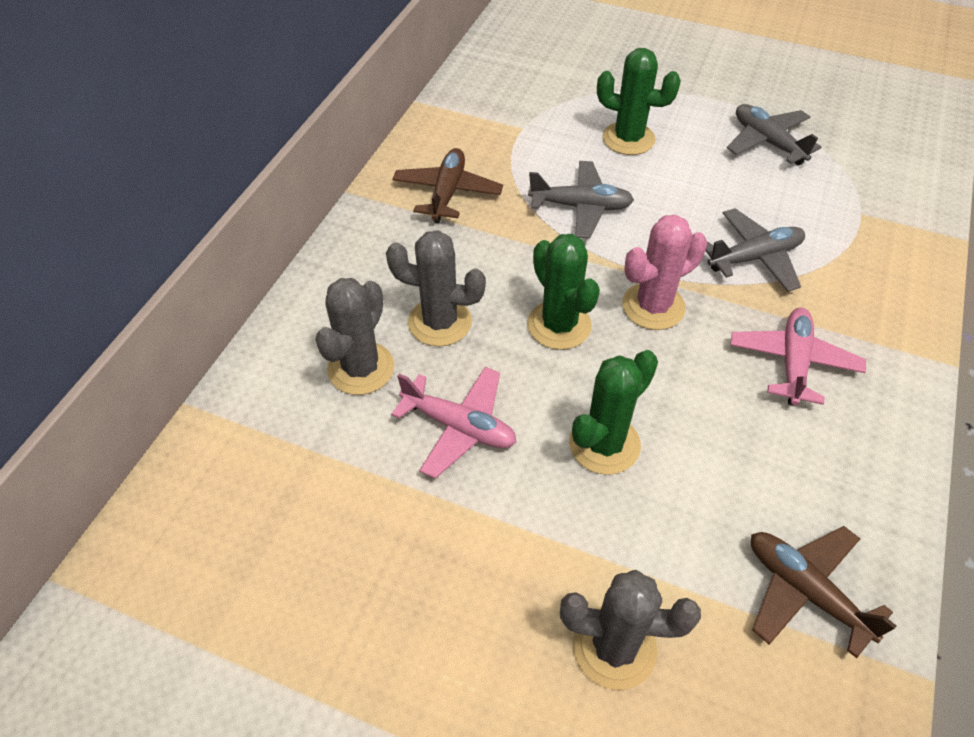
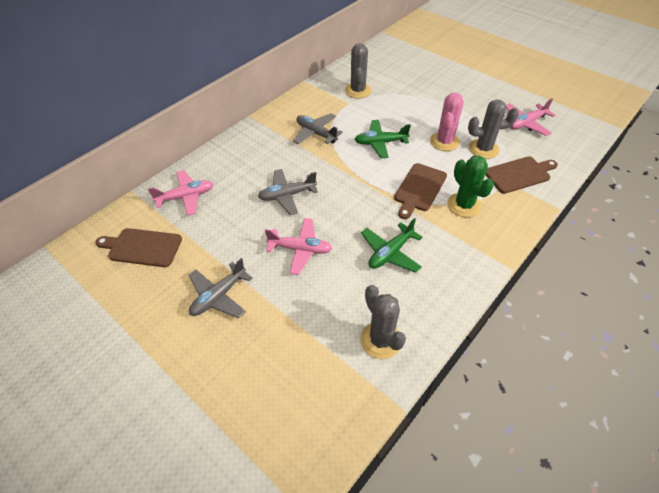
brown cutting board: none = 0 -> [95,228,182,267] [394,163,447,219] [485,157,558,194] = 3
brown plane: [393,148,503,223] [751,526,896,658] = 2 -> none = 0
green cactus: [527,234,600,350] [569,350,658,475] [597,48,681,155] = 3 -> [448,155,494,217] = 1
green plane: none = 0 -> [355,120,411,158] [361,218,423,273] = 2
pink plane: [391,367,517,479] [730,308,866,405] = 2 -> [148,170,213,216] [265,218,332,275] [506,98,555,136] = 3

